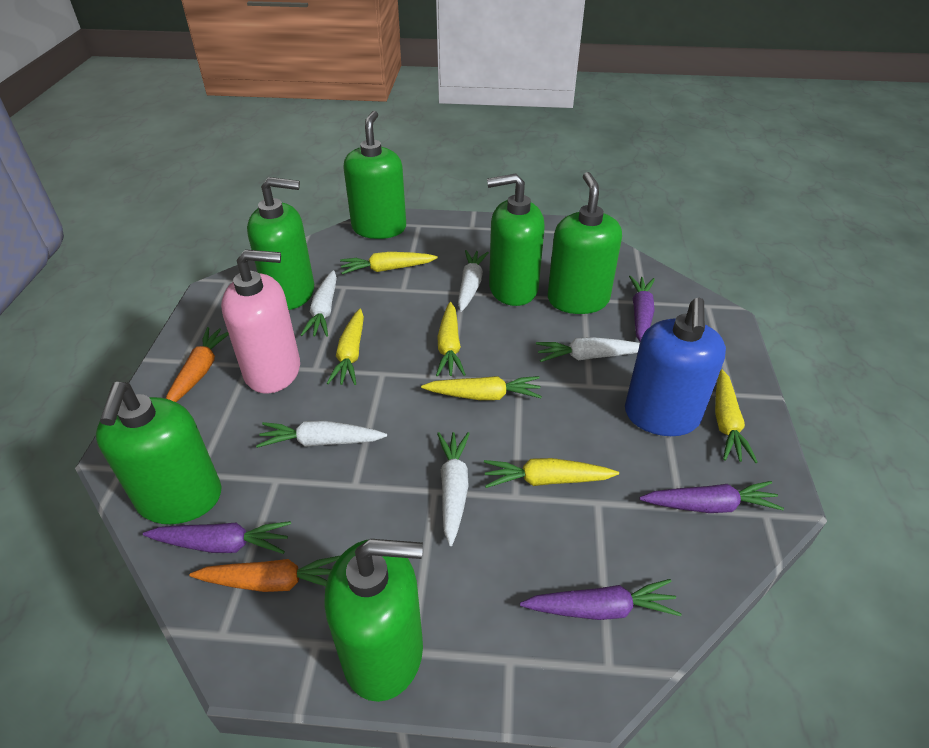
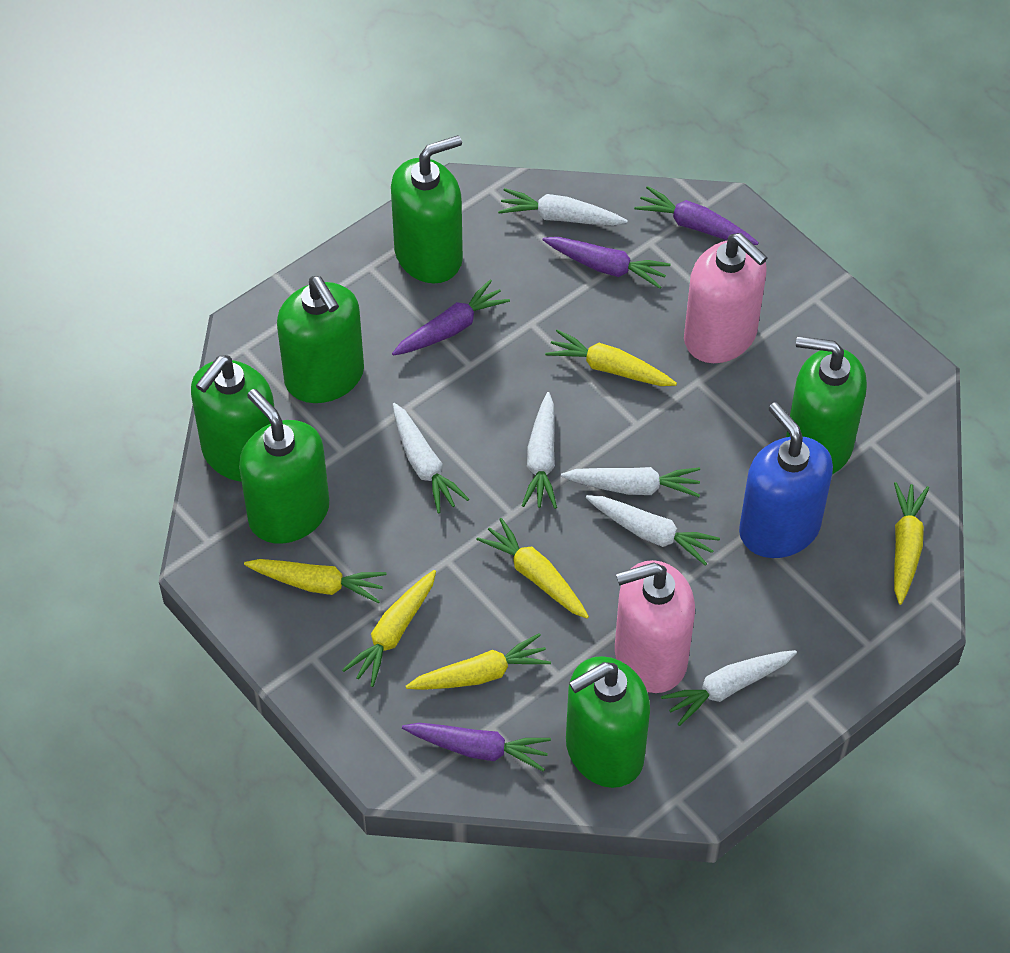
orange carrot: [166,327,229,402] [189,556,340,592] = 2 -> none = 0
pink soap dispenser: [221,249,300,394] = 1 -> [615,560,695,693] [684,233,768,363] = 2
white carrot: [256,421,387,448] [301,270,337,337] [437,432,470,546] [458,250,489,312] [536,337,640,362] = 5 -> [392,403,469,514] [498,188,628,226] [522,392,557,509] [561,467,700,497] [586,495,720,566] [661,650,797,726] = 6

